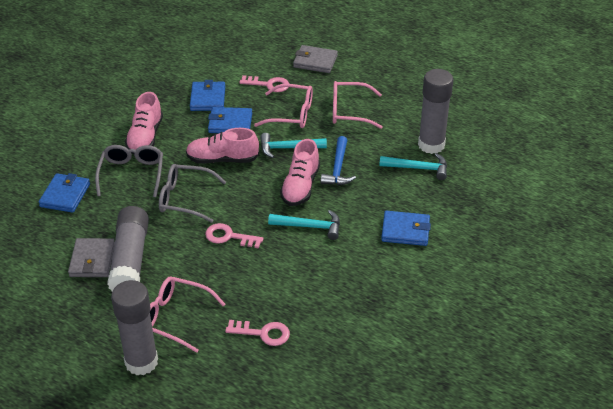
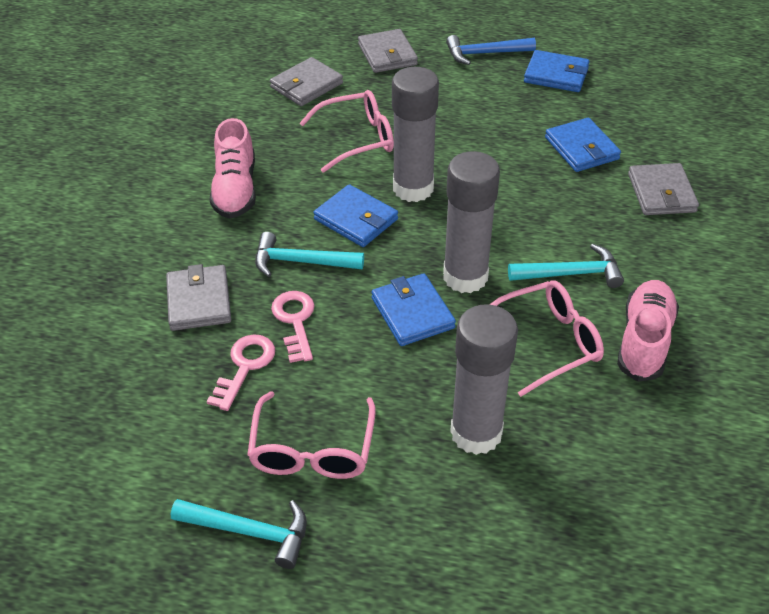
grey glasses: [95,145,163,197] [159,164,226,223] = 2 -> none = 0
grey wallet: [68,238,115,277] [293,45,338,73] = 2 -> [166,264,231,331] [270,57,343,106] [358,29,418,73] [628,163,699,215] = 4
pink key: [205,223,263,249] [225,320,290,346] [239,75,289,92] = 3 -> [207,334,275,411] [271,291,315,363] = 2
pink shoe: [125,92,163,154] [186,128,259,164] [280,139,320,206] = 3 -> [209,118,256,218] [617,280,679,382] = 2

